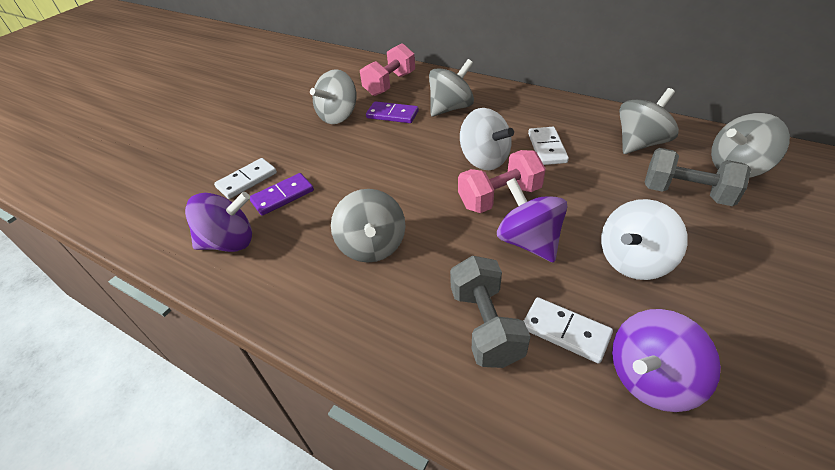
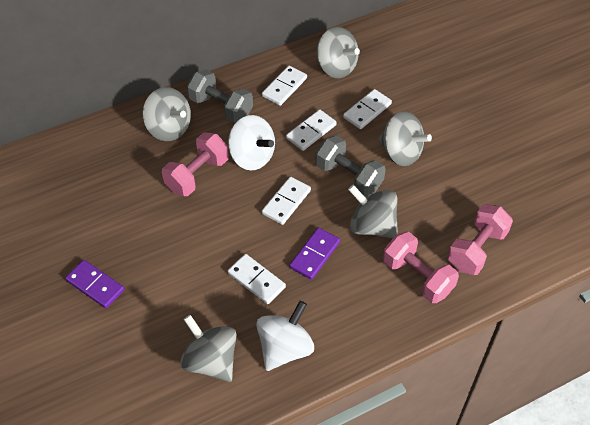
pink dumbbell: [360,43,415,96] [458,150,546,213] = 2 -> [162,132,229,196] [383,232,459,303] [448,204,513,275] = 3
purple spinning top: [185,192,252,252] [497,178,567,263] [612,309,721,412] = 3 -> none = 0
white domino: [214,158,277,199] [524,297,613,364] [528,127,569,165] = 3 -> [228,254,286,304] [262,66,307,106] [262,177,311,225] [286,109,337,151] [343,89,392,129] = 5

